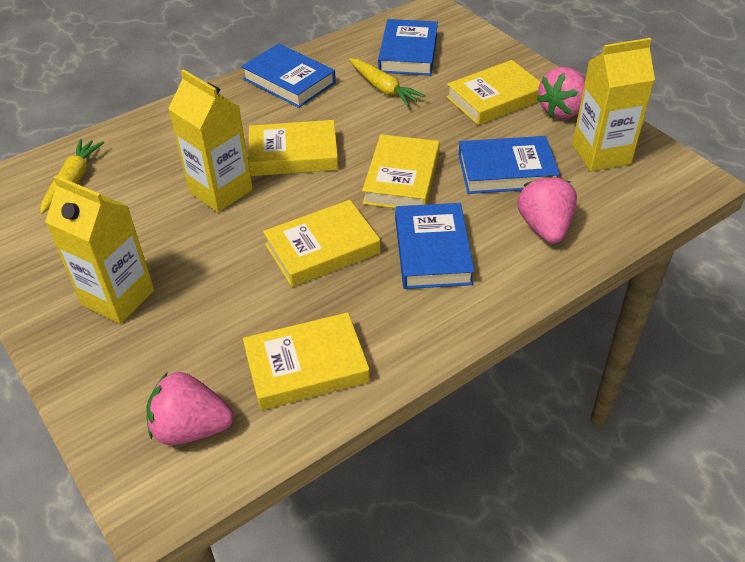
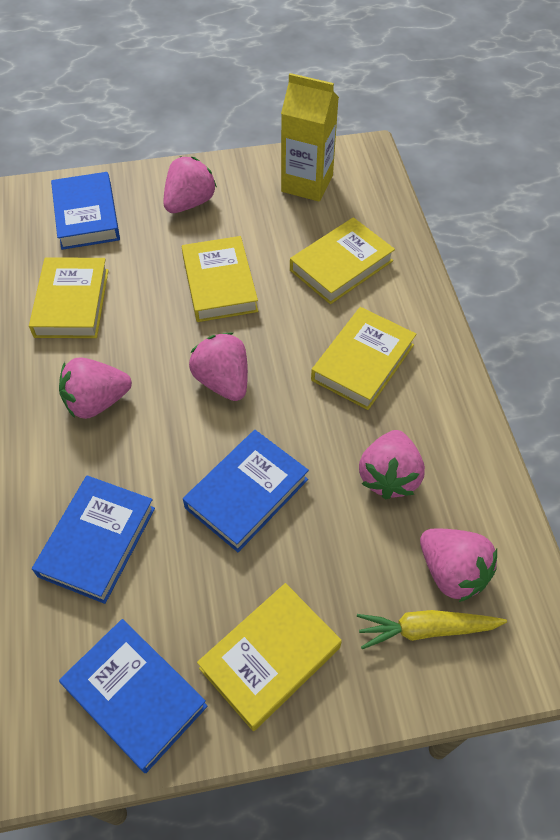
pink strawberry: [147,372,233,445] [517,175,577,244] [536,67,585,119] = 3 -> [59,357,132,419] [164,156,217,213] [189,333,248,401] [359,430,425,500] [420,529,497,602] = 5
yellow carrot: [40,139,104,214] [349,58,425,107] = 2 -> [357,610,507,649] = 1
yellow carton: [45,175,154,324] [168,69,253,212] [572,38,655,171] = 3 -> [281,73,339,202] = 1

